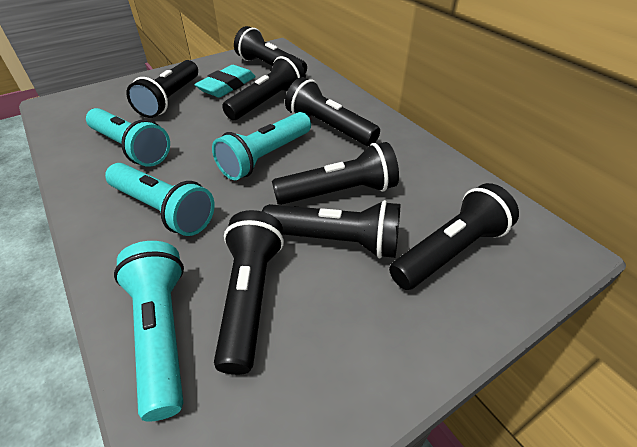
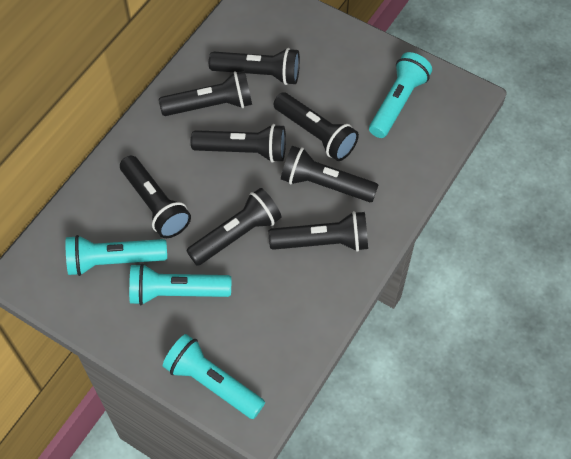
turquoise eraser: [195,65,256,98] = 1 -> none = 0

